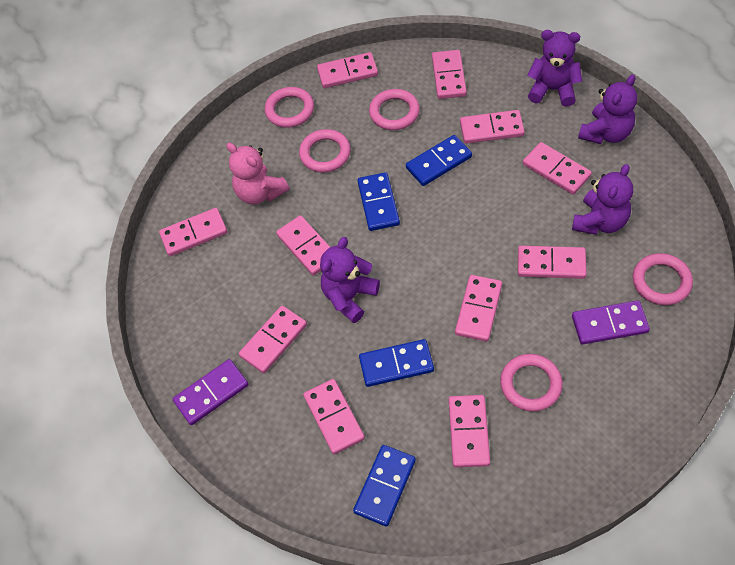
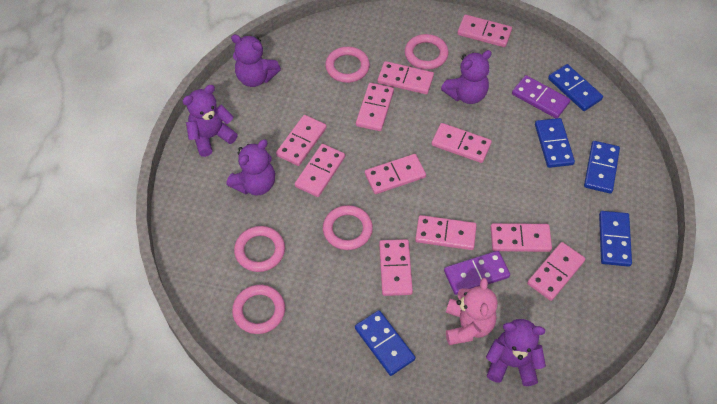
blue domino: [353,445,416,526] [357,172,400,231] [359,339,434,387] [406,135,472,186] = 4 -> [355,310,415,376] [535,118,575,168] [548,64,603,111] [584,141,620,194] [599,211,632,267] = 5
purple teddy bear: [320,237,380,323] [527,30,582,107] [572,164,633,235] [578,74,637,144] = 4 -> [183,85,238,157] [226,139,275,195] [231,35,281,87] [441,50,492,104] [486,319,546,386] = 5

